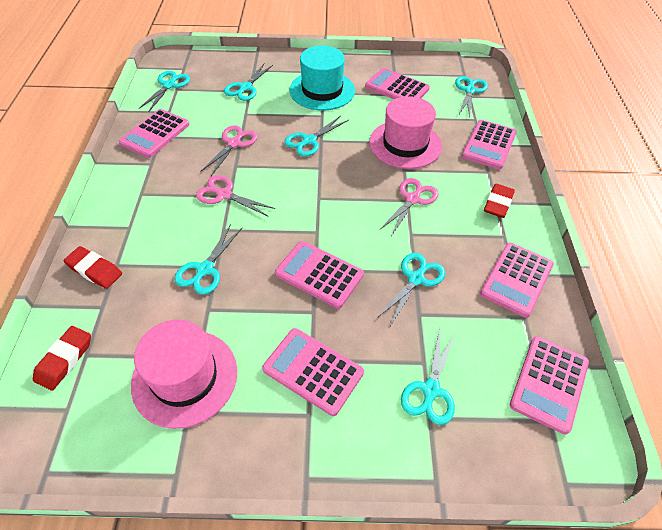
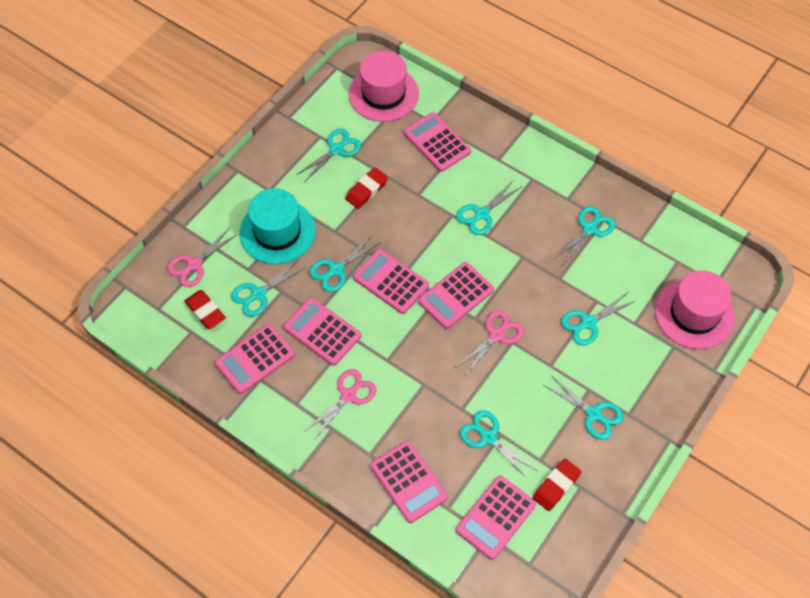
turquoise scissors: [139,71,190,112] [174,224,243,295] [224,63,273,101] [284,116,349,156] [377,253,445,326] [401,328,455,425] [455,76,488,118] = 7 -> [231,259,306,317] [296,128,362,182] [309,235,381,292] [456,181,521,235] [460,410,538,480] [544,375,624,440] [553,206,615,266] [561,292,637,345] = 8

